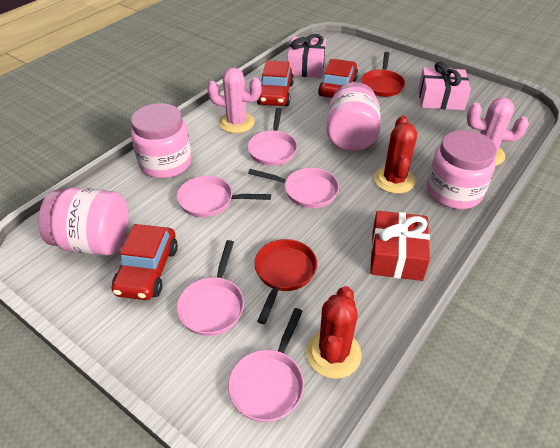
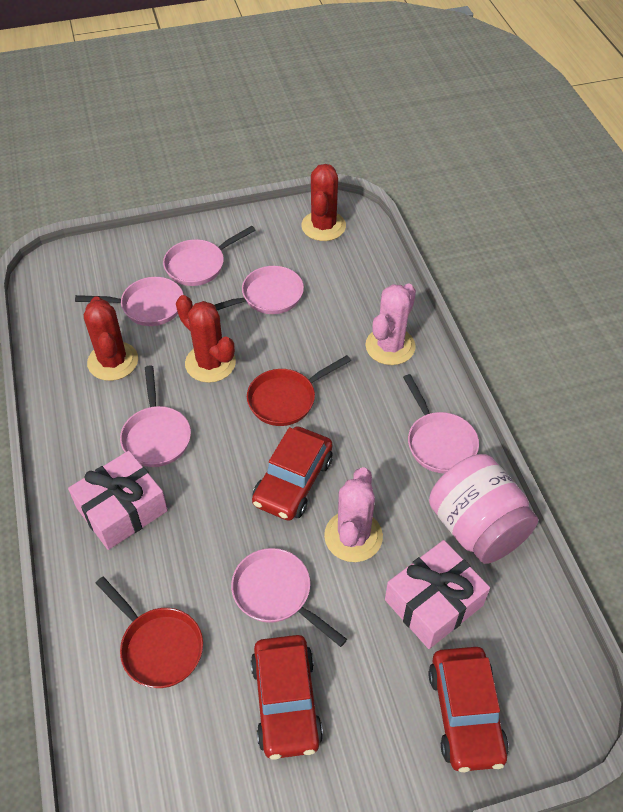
pink jar: [38,187,129,256] [131,103,192,178] [326,82,381,151] [427,130,497,209] = 4 -> [429,454,538,564] = 1
pink pan: [176,240,244,336] [177,176,271,217] [228,308,304,422] [247,107,297,166] [248,168,339,208] = 5 -> [75,277,184,326] [120,366,191,467] [163,226,256,286] [215,266,304,314] [231,548,347,647] [403,374,479,473] = 6
red cactus: [306,286,362,379] [374,116,417,194] = 2 -> [84,296,138,381] [176,295,236,383] [301,164,346,241] = 3
red gift: [370,211,430,281] = 1 -> none = 0

